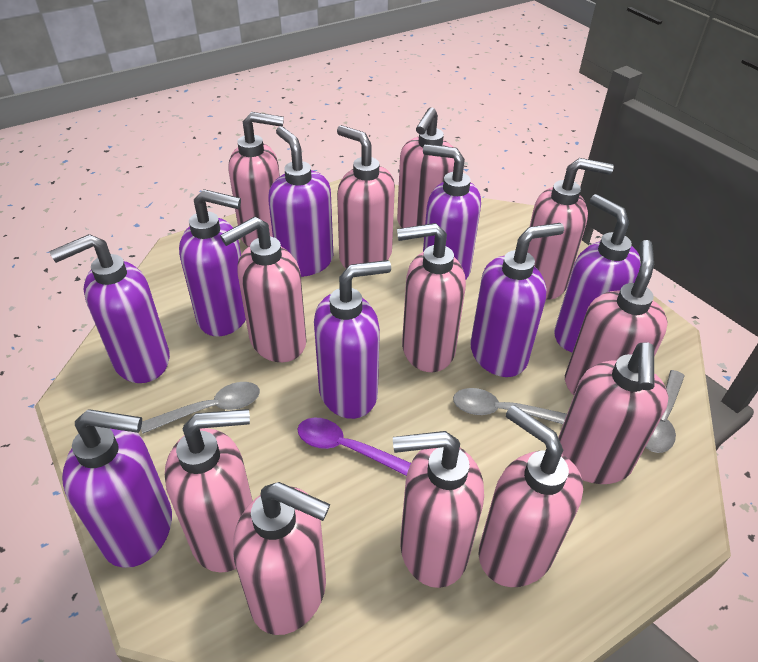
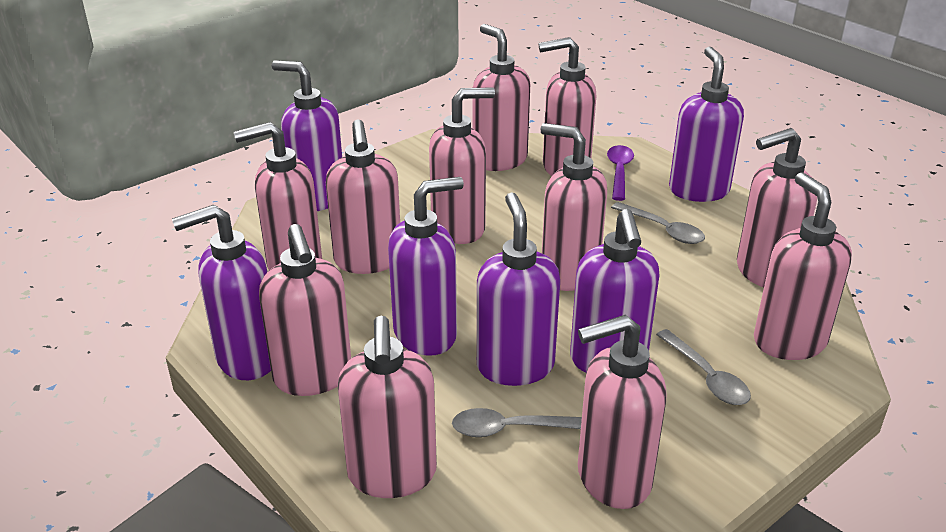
pink soap dispenser: [165,409,253,573] [220,217,307,362] [229,112,284,247] [233,482,330,635] [337,125,395,269] [393,431,484,588] [397,107,454,238] [397,223,466,372] [479,405,583,587] [527,158,614,300] [558,343,668,484] [565,240,668,395] = 12 -> [234,122,322,270] [259,224,351,396] [326,119,400,274] [337,316,437,498] [429,87,495,244] [472,24,530,171] [538,37,596,176] [540,123,607,291] [578,314,666,509] [737,128,817,287] [754,172,852,360] = 11
purple soap dispenser: [49,234,170,383] [62,409,172,568] [179,189,246,336] [268,126,333,277] [314,260,391,419] [423,144,481,280] [470,223,564,377] [554,194,641,352] = 8 -> [172,205,271,380] [272,60,342,211] [388,177,464,356] [477,192,560,386] [570,209,660,372] [669,47,744,202] = 6

